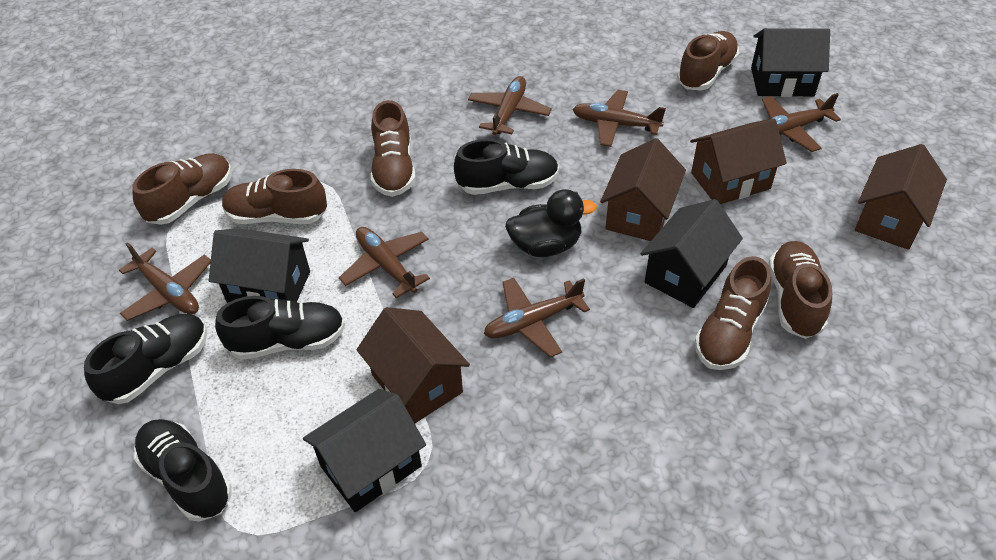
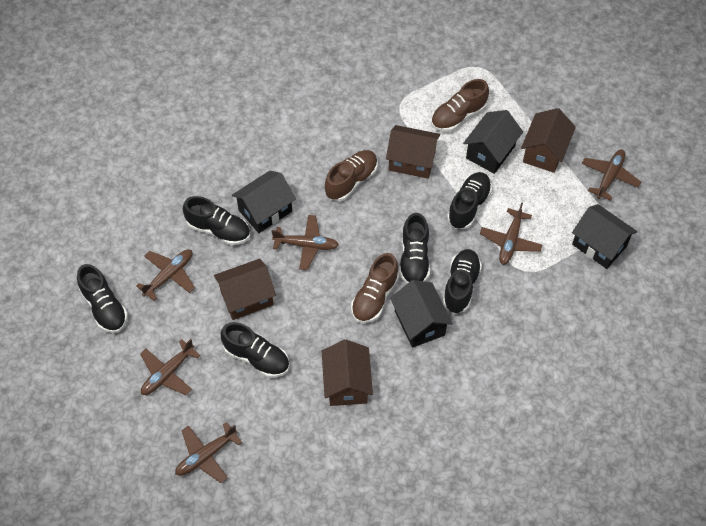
black duck: [505,189,597,257] = 1 -> none = 0
black shoe: [84,314,208,404] [133,419,232,522] [215,296,345,360] [454,139,559,195] = 4 -> [77,264,128,333] [183,196,250,245] [221,322,289,378] [399,213,430,284] [443,249,482,314] [447,172,492,229] = 6
brown shoe: [132,153,232,225] [222,169,327,224] [371,100,416,197] [677,31,739,90] [695,256,771,370] [769,241,832,339] = 6 -> [325,150,378,201] [351,253,399,323] [431,79,489,132] = 3

